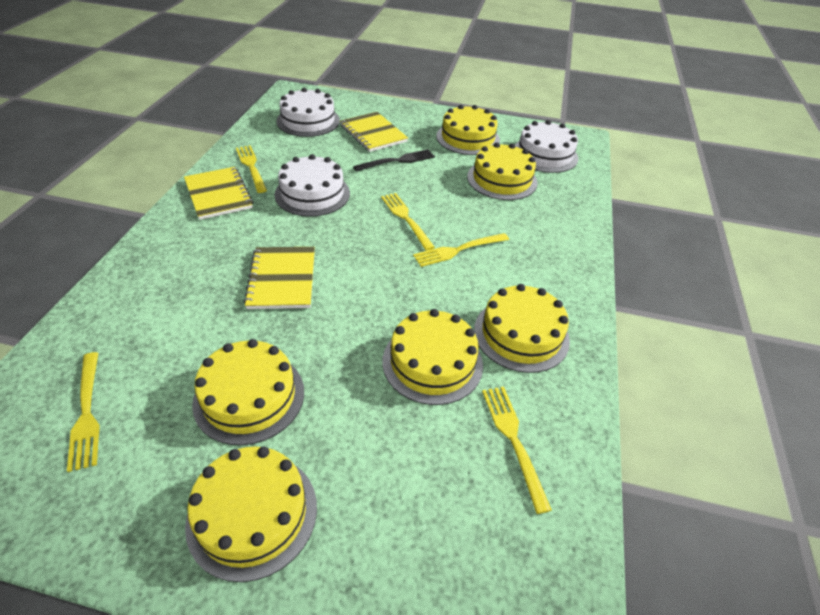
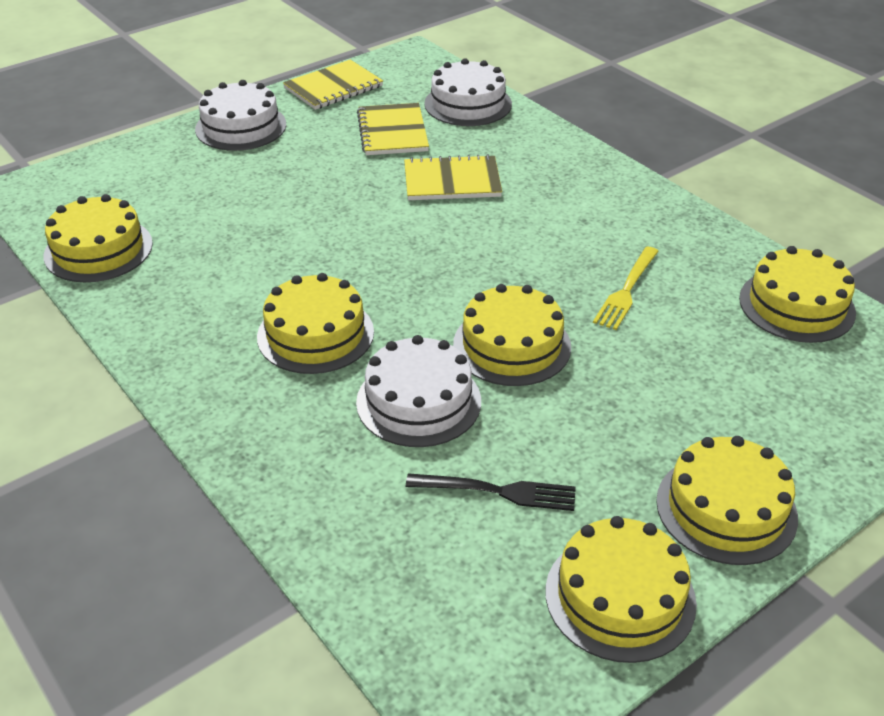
yellow fork: [67,352,100,472] [236,145,267,193] [381,193,435,251] [413,233,509,267] [482,387,552,514] = 5 -> [593,247,659,330] = 1

